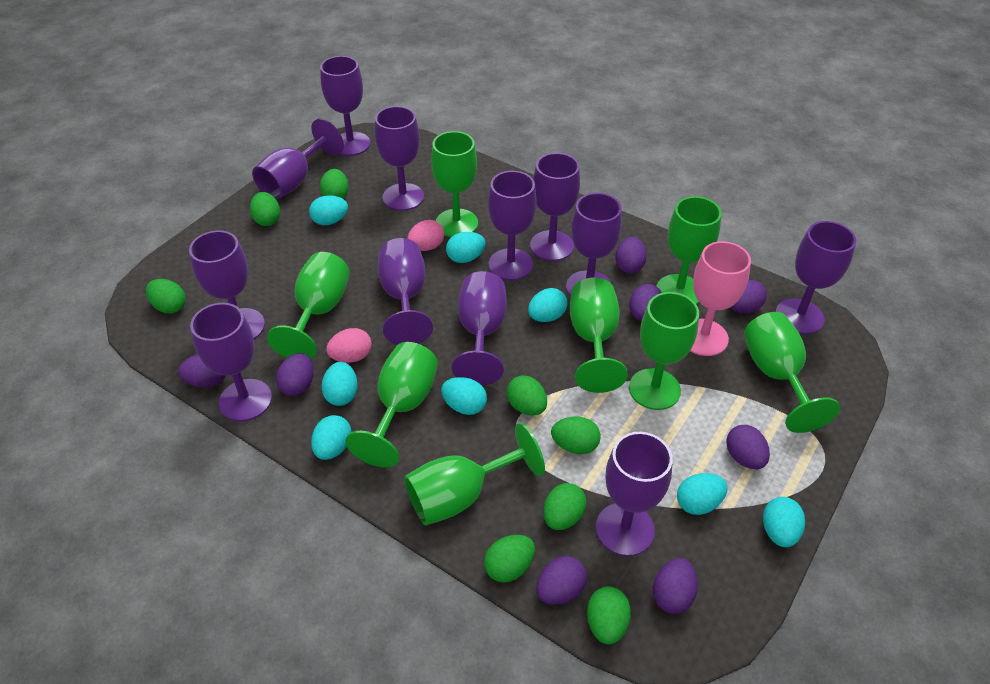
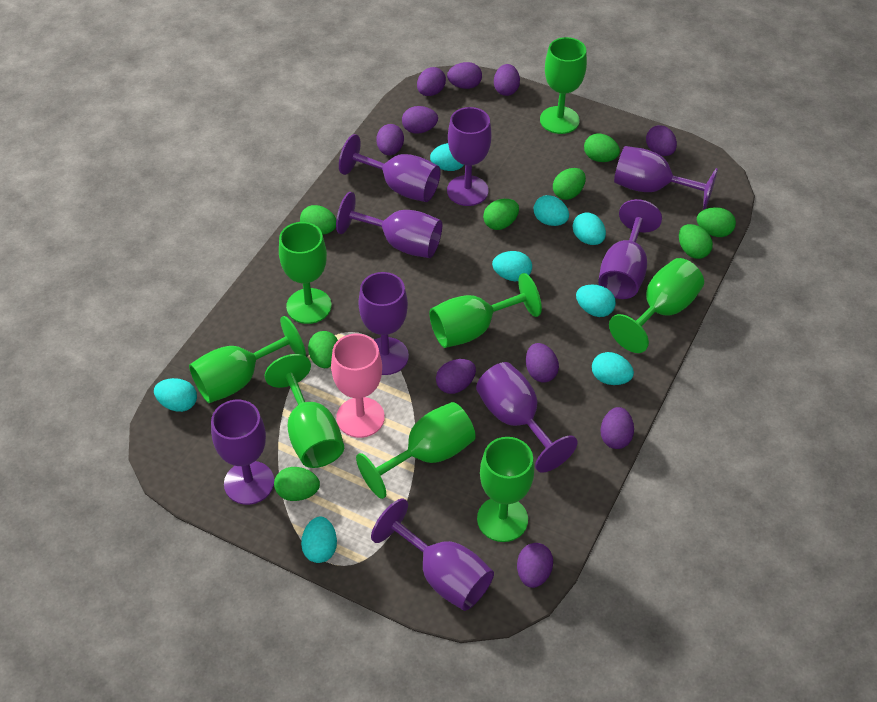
pink egg: [326,328,372,363] [407,220,444,251] = 2 -> none = 0
purple egg: [178,354,226,388] [276,353,314,396] [536,556,587,604] [615,237,647,273] [629,284,662,320] [653,558,698,614] [726,425,770,469] [730,280,767,313] = 8 -> [376,124,404,155] [402,106,438,134] [417,67,446,96] [436,359,476,394] [447,62,482,89] [494,64,520,96] [517,543,553,588] [526,343,559,383] [600,407,634,449] [646,125,677,156] = 10
purple goblet: [189,230,265,339] [190,303,272,421] [252,118,344,200] [320,56,370,156] [375,106,424,211] [378,238,433,345] [452,271,507,385] [488,171,537,281] [530,153,580,261] [566,193,622,297] [596,432,673,556] [775,221,856,334] = 12 -> [211,400,274,505] [336,192,442,258] [339,134,441,202] [358,272,409,375] [371,499,494,611] [447,107,492,206] [476,362,578,473] [598,199,662,299] [614,146,718,210] = 9

